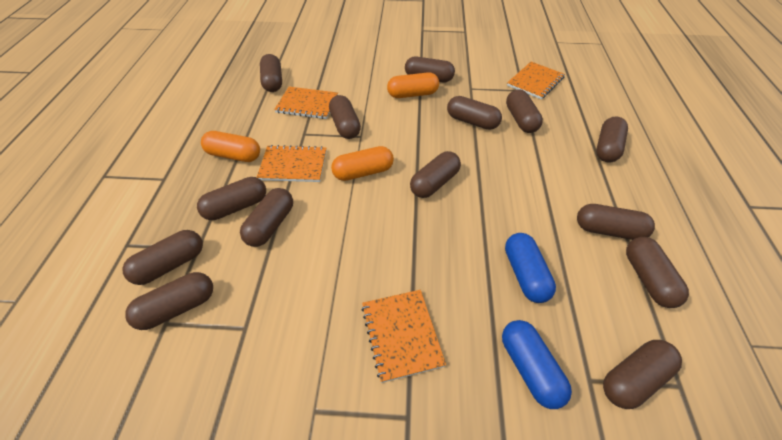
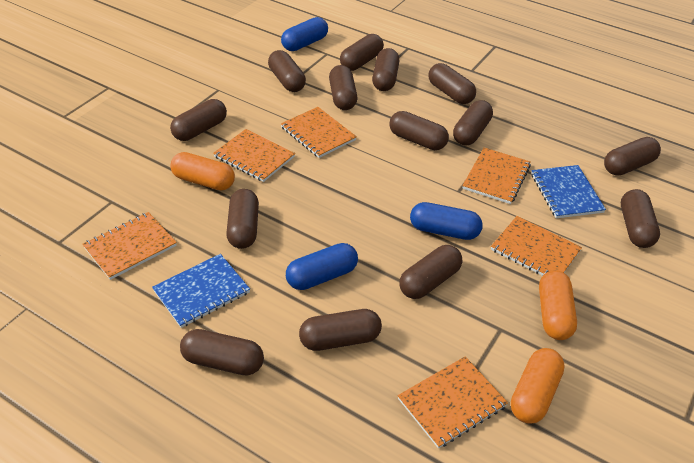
blue capsule: [502,320,572,409] [505,233,556,303] = 2 -> [281,17,328,51] [286,243,358,290] [410,202,483,240] = 3
blue notebook: none = 0 -> [152,254,250,328] [531,165,606,218] = 2
orange notebook: [257,145,327,182] [274,87,338,119] [361,290,446,383] [507,62,565,99] = 4 -> [82,212,177,280] [213,129,295,182] [281,107,357,158] [398,356,508,449] [462,148,531,204] [491,216,582,276] = 6

